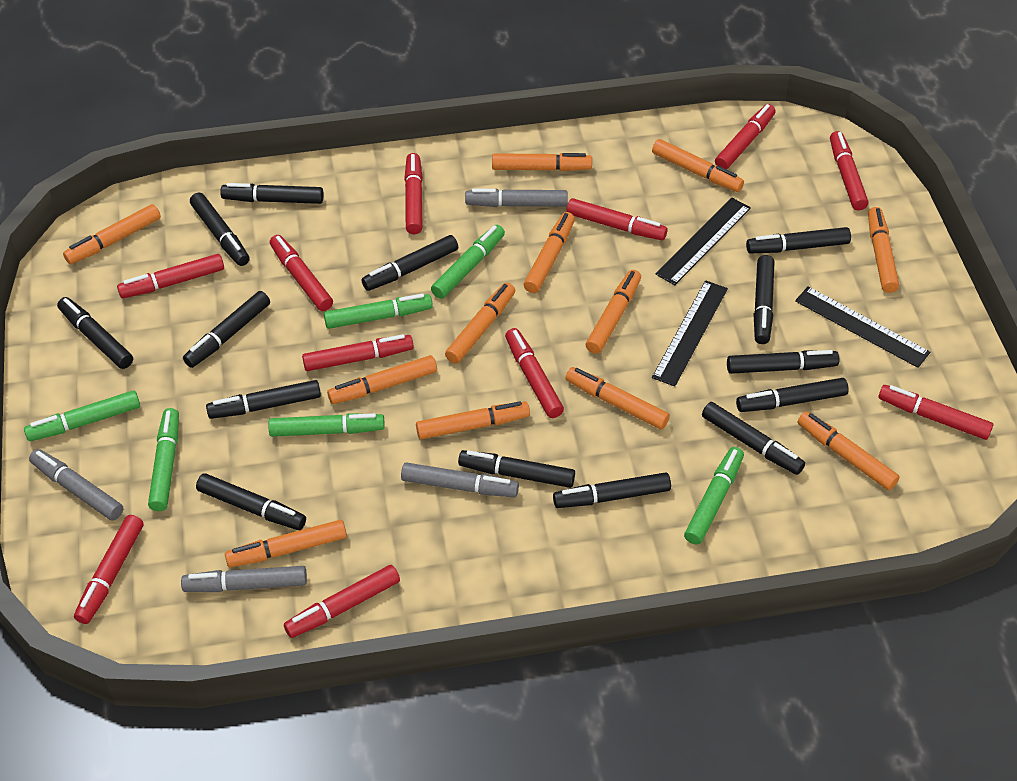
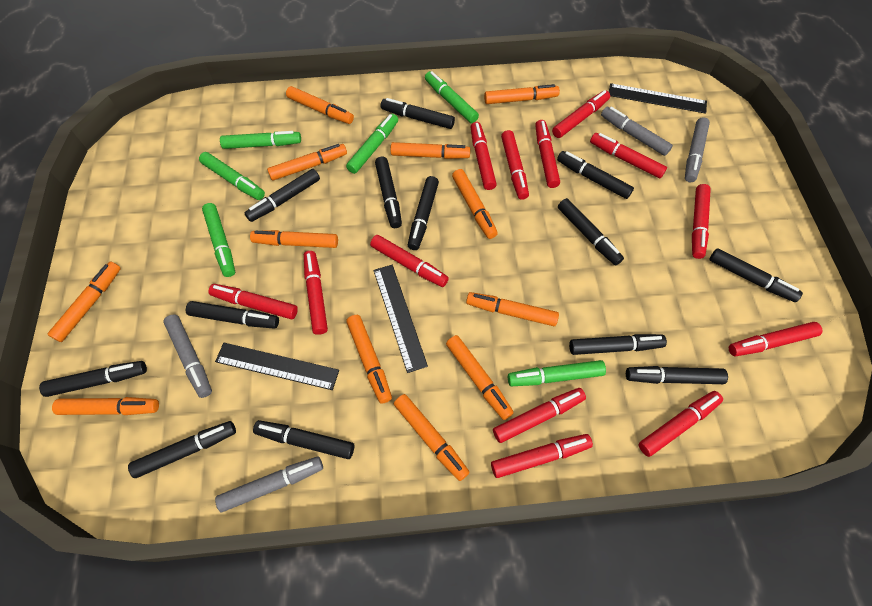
black marker: [57,297,133,369] [183,291,270,368] [190,193,250,266] [196,473,306,530] [206,380,321,419] [220,183,324,204] [361,235,458,291] [458,450,575,488] [553,472,671,508] [702,402,805,475] [727,350,839,374] [736,378,849,412] [746,227,851,253] [754,255,775,344] = 14 -> [39,361,147,397] [128,421,236,478] [186,301,279,329] [245,169,320,222] [253,420,354,459] [375,157,402,228] [381,98,455,129] [408,176,439,250] [557,151,634,199] [558,198,624,266] [569,334,667,355] [626,366,728,384] [709,249,803,302] = 13
red marker: [74,515,143,624] [117,254,224,298] [270,235,333,311] [284,565,400,638] [302,334,414,371] [404,153,423,234] [505,328,564,418] [566,198,667,240] [715,104,776,169] [830,131,868,210] [878,385,993,440] = 11 -> [208,284,298,319] [304,251,328,335] [370,235,449,287] [470,122,497,190] [491,434,593,478] [493,388,586,443] [501,130,529,200] [535,120,560,188] [552,90,610,138] [590,133,667,178] [638,391,723,457] [692,184,711,259] [729,322,822,357] = 13

